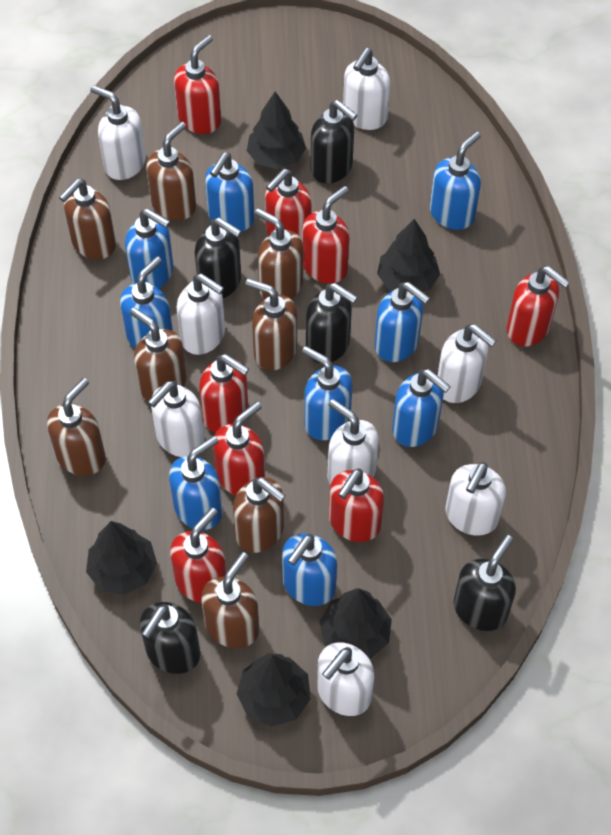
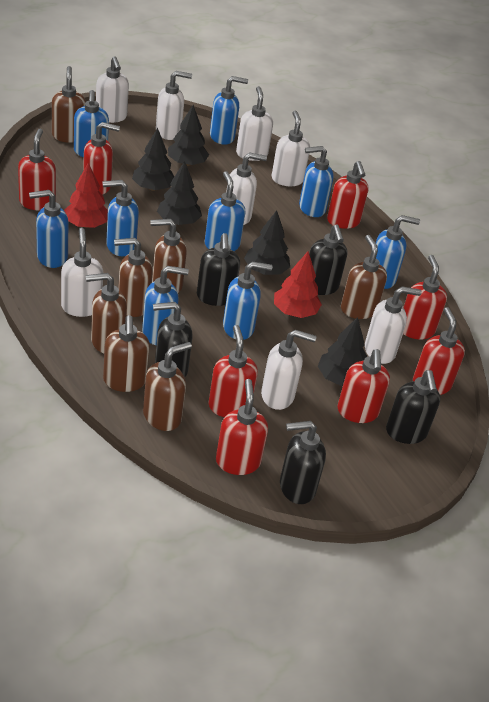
brown soap dispenser: [47,378,106,476] [59,179,116,260] [130,308,187,401] [146,122,196,221] [201,552,259,648] [233,477,286,553] [245,279,297,371] [255,208,303,299] = 8 -> [52,66,86,143] [86,273,127,353] [103,315,150,392] [114,238,152,317] [143,342,192,431] [150,219,187,293] [341,235,387,319] = 7
red tree: none = 0 -> [64,163,108,228] [274,252,322,318] = 2

